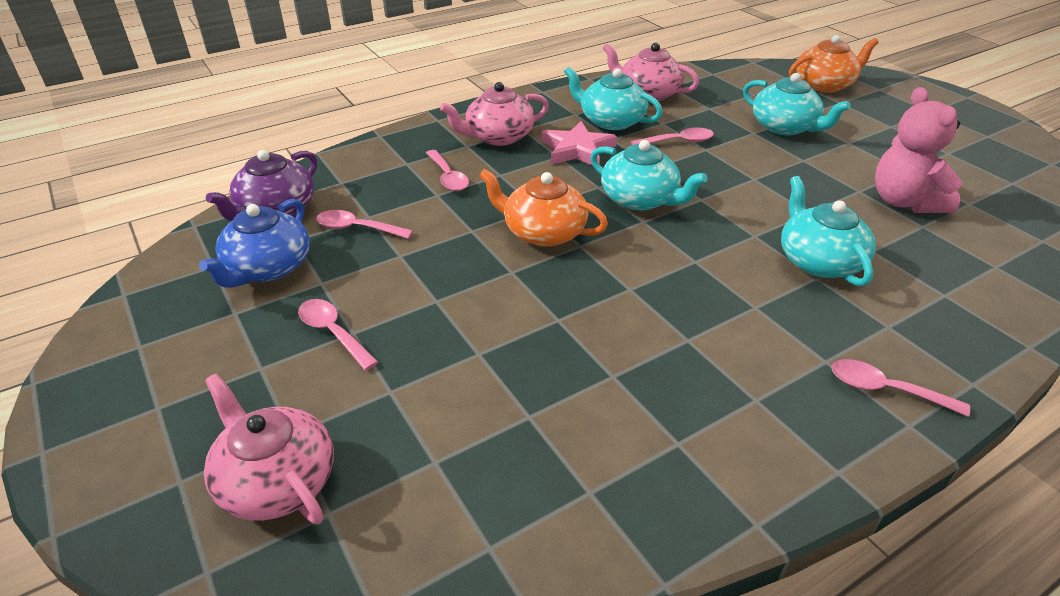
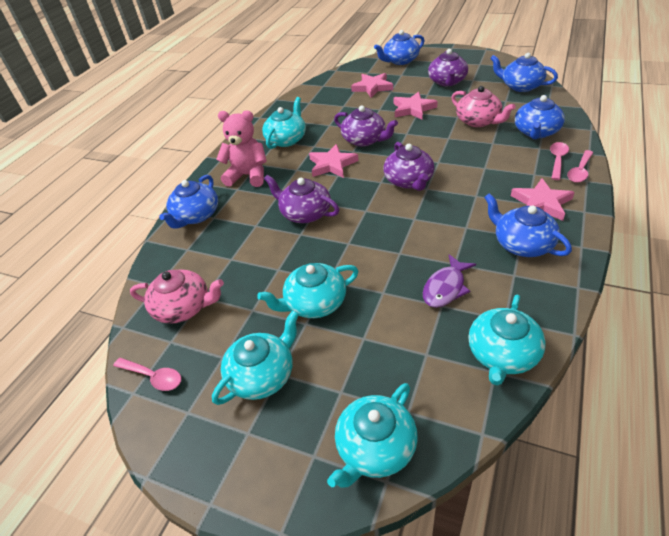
blue teapot: [199,199,310,288] = 1 -> [159,175,218,229] [374,30,425,65] [484,193,572,257] [490,53,558,92] [515,95,565,139] = 5
orange teapot: [479,169,608,247] [789,35,879,92] = 2 -> none = 0
pink spoon: [298,299,378,370] [316,210,413,239] [426,150,469,191] [631,128,714,145] [831,359,970,417] = 5 -> [113,358,181,391] [550,142,569,180] [567,150,593,183] = 3
pink star: [542,121,617,165] = 1 -> [309,144,359,178] [351,73,393,98] [394,92,438,120] [511,178,574,221] = 4
pink teapot: [204,373,334,524] [440,82,549,146] [603,43,699,101] = 3 -> [130,269,224,324] [451,86,516,127] = 2
purple fish: none = 0 -> [423,254,476,308] = 1
purple teapot: [206,150,317,221] = 1 -> [264,175,339,223] [334,105,398,147] [383,142,434,191] [428,49,468,86] = 4
turquoise teapot: [564,67,663,130] [590,140,708,211] [743,73,851,135] [781,176,876,286] = 4 -> [212,310,299,405] [257,263,359,318] [262,97,306,149] [327,383,418,488] [468,295,546,385] = 5

